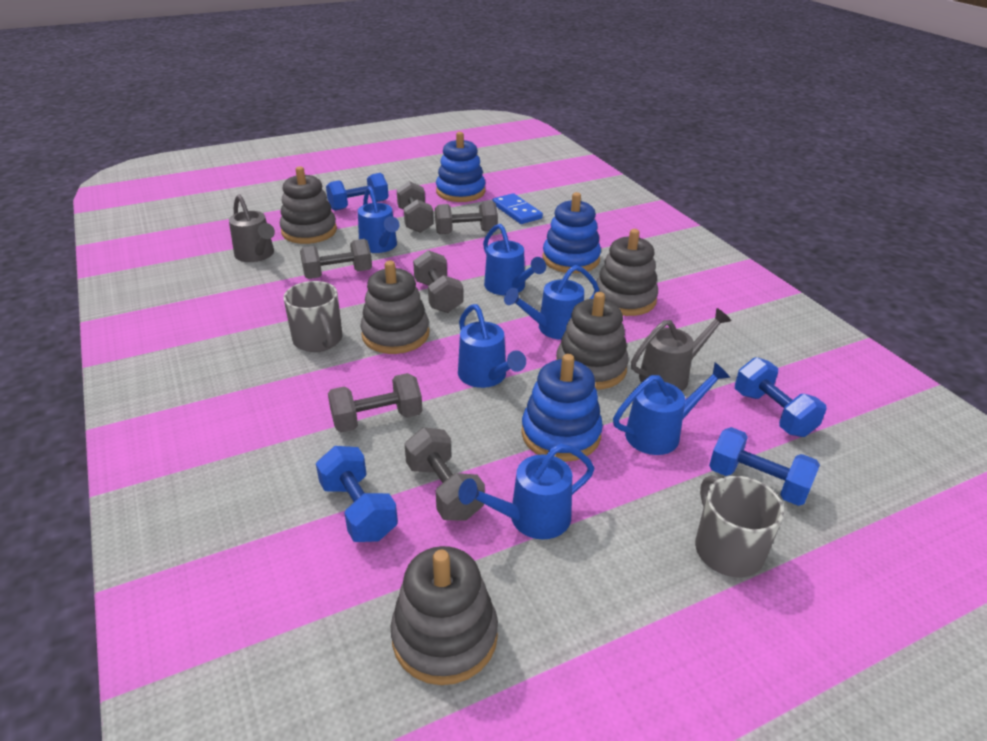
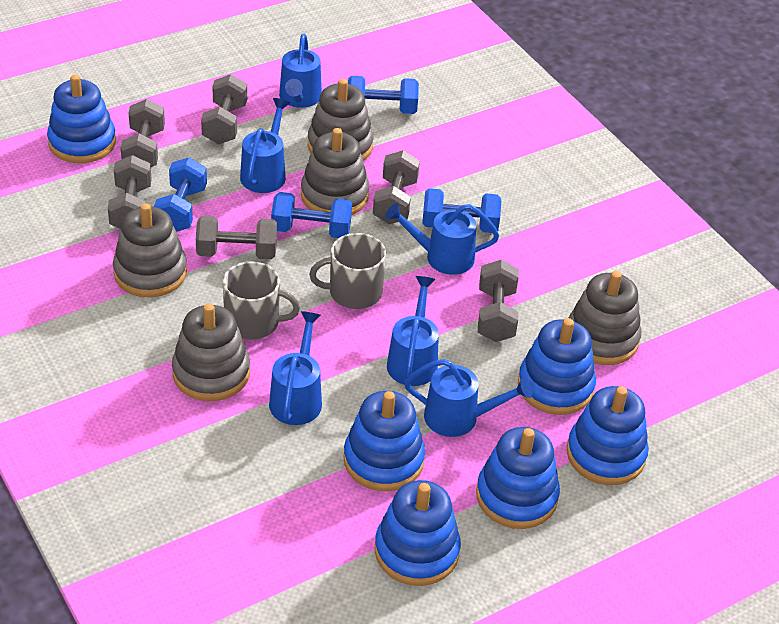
blue domino: [492,193,543,224] = 1 -> none = 0
blue stacking toy: [436,132,486,202] [521,354,603,462] [542,192,601,273] = 3 -> [47,74,116,163] [343,391,425,491] [375,480,461,586] [476,427,560,529] [518,318,596,415] [567,386,649,485] = 6
grey watering can: [229,194,275,262] [631,308,731,391] = 2 -> none = 0

